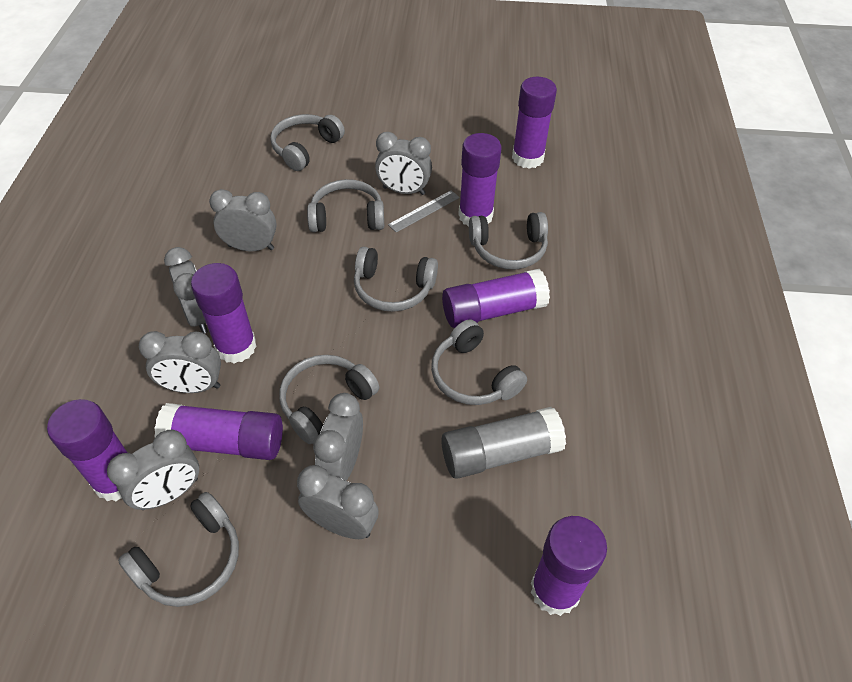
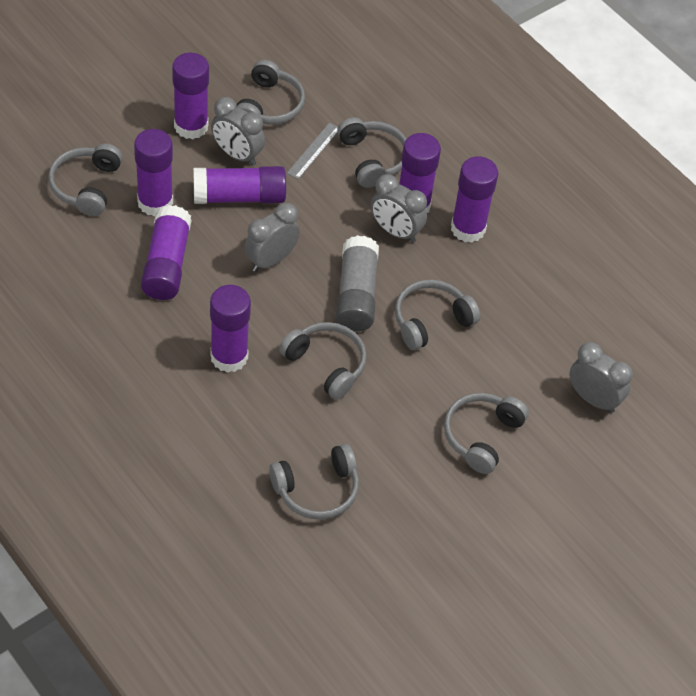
grey clock: [107,430,199,510] [139,331,221,393] [164,247,208,333] [209,189,277,251] [297,465,379,539] [313,393,363,481] [375,132,432,195] = 7 -> [211,97,265,166] [244,203,300,272] [371,174,427,243] [569,342,633,413] = 4

